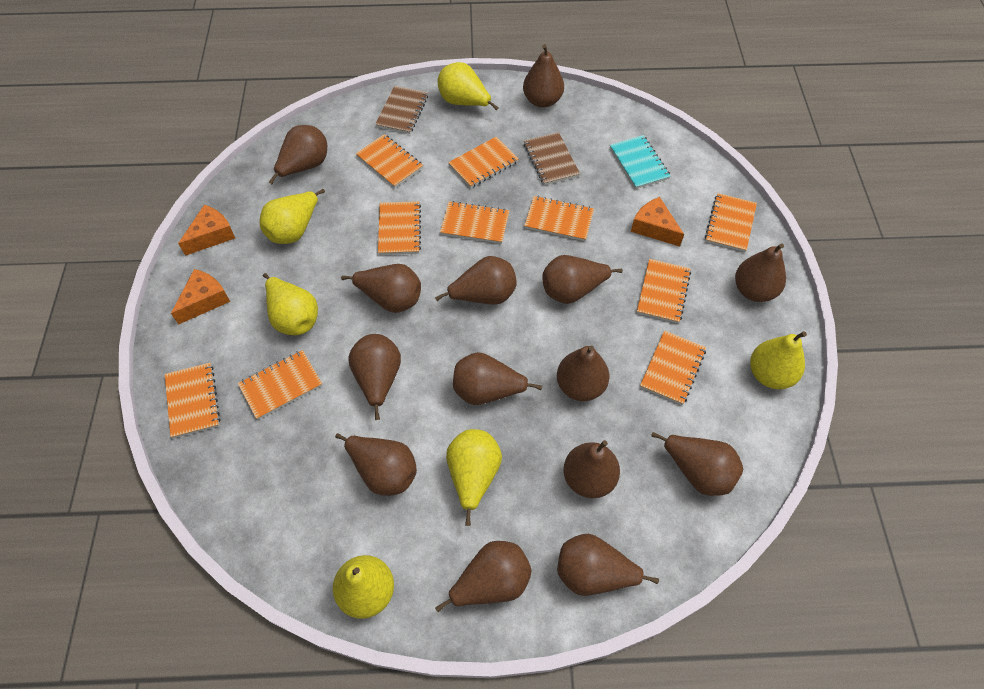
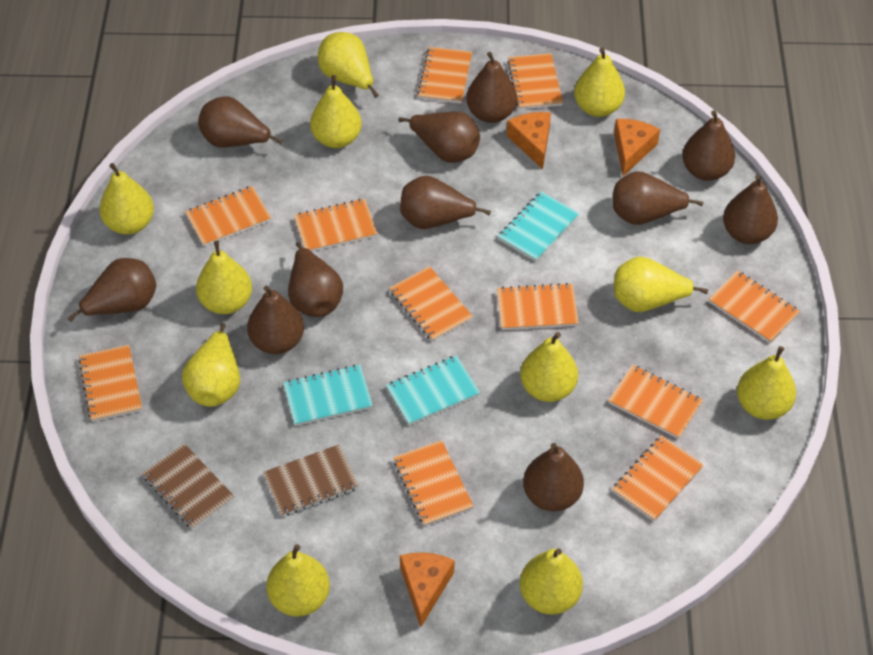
brown pear: [269,125,327,184] [335,433,417,496] [341,264,421,313] [348,334,401,420] [435,256,517,304] [435,541,532,612] [453,352,542,405] [523,44,564,108] [543,255,623,304] [557,346,609,401] [557,534,659,596] [564,440,620,498] [651,432,743,496] [735,243,786,302] = 14 -> [67,258,156,322] [198,96,283,147] [247,286,304,354] [288,242,343,317] [398,111,480,163] [400,176,491,229] [466,52,517,123] [523,443,584,511] [613,171,703,225] [682,110,735,181] [723,175,778,244] = 11
orange notebook: [165,363,220,438] [238,350,322,420] [356,134,423,188] [378,201,421,255] [440,201,509,244] [448,137,518,188] [524,196,594,241] [637,259,691,323] [640,330,706,405] [705,193,757,252] = 10 -> [78,345,142,422] [185,186,271,246] [294,199,378,252] [390,266,473,341] [394,440,474,526] [417,47,472,104] [497,283,579,330] [507,53,563,110] [608,365,703,439] [612,436,704,522] [709,270,800,343] = 11
turquoise notebook: [610,135,671,189] = 1 -> [283,365,373,426] [386,355,480,425] [498,192,579,261] = 3
yellow pear: [260,189,325,244] [263,273,318,335] [333,555,394,619] [438,62,499,111] [446,429,502,526] [750,331,807,389] = 6 -> [99,163,154,234] [182,323,240,407] [196,240,252,314] [267,544,330,617] [310,75,362,148] [318,32,379,98] [520,332,578,402] [520,549,583,615] [574,48,625,117] [614,256,708,312] [737,346,796,420] = 11

